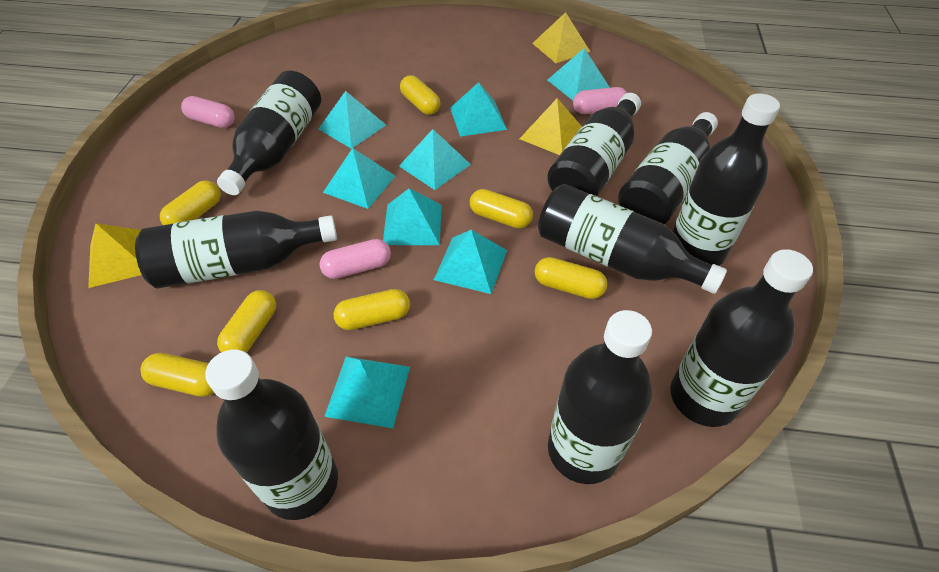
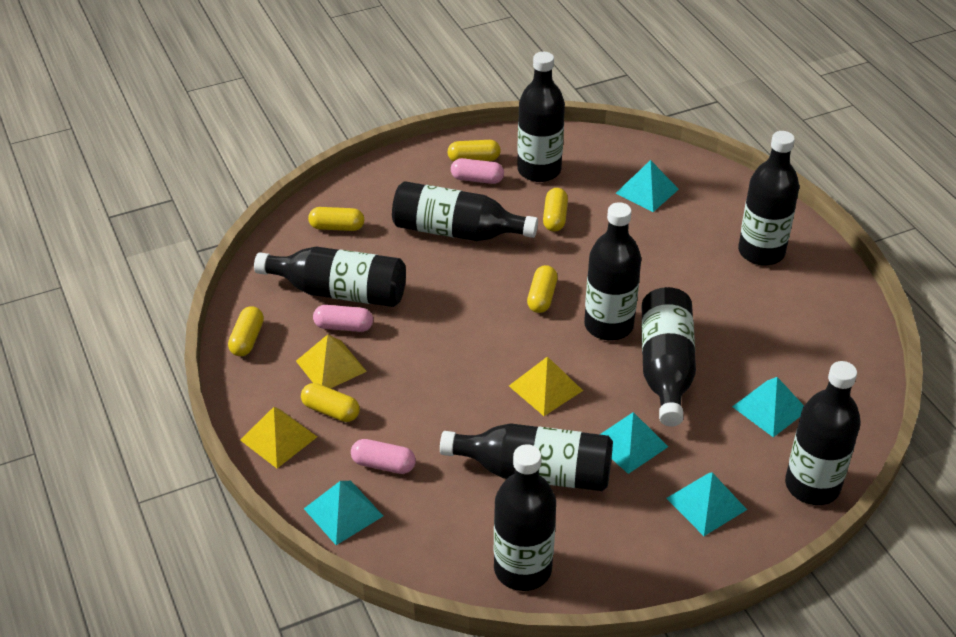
turquoise pyramid: [319,91,386,149] [323,148,395,209] [324,357,410,428] [383,189,442,245] [399,129,471,190] [434,230,507,294] [450,82,507,136] [548,48,610,100] = 8 -> [304,481,383,545] [600,412,668,474] [615,160,679,212] [666,472,747,536] [732,377,804,437] = 5
yellow capsule: [140,353,214,397] [160,181,221,225] [217,290,276,353] [334,289,410,330] [400,75,440,115] [470,189,533,229] [535,257,607,299] = 7 -> [228,306,264,356] [301,383,360,422] [308,207,364,231] [447,140,501,162] [527,265,558,313] [543,188,568,232] = 6

